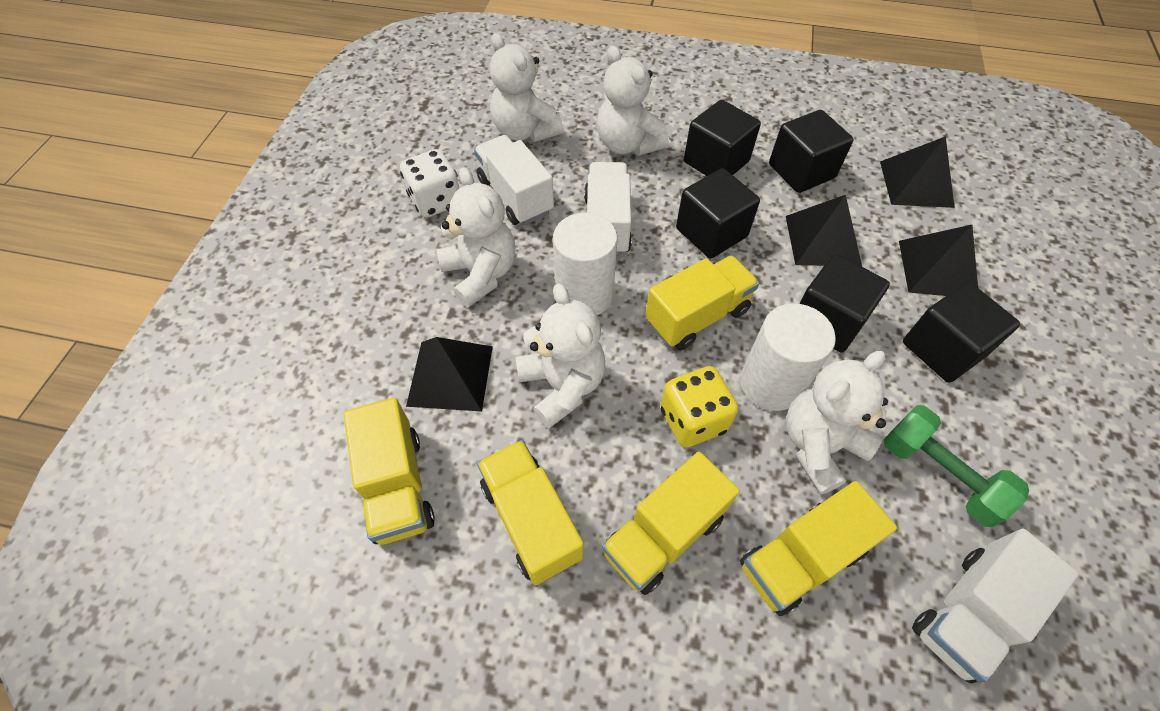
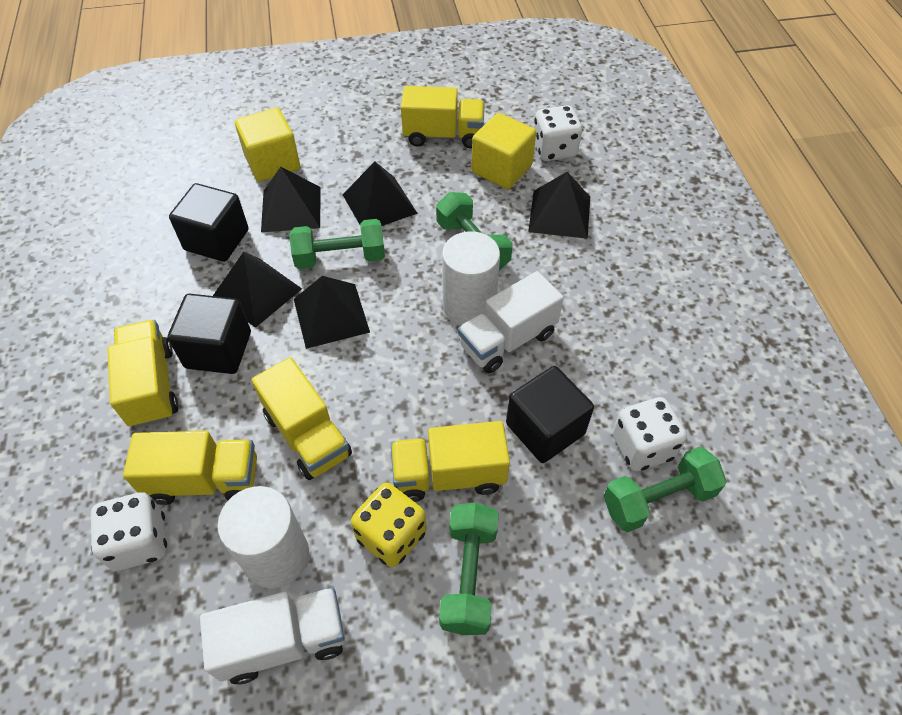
black cube: [676,168,760,259] [684,100,761,176] [769,110,853,193] [799,254,890,352] [903,282,1020,383] = 5 -> [168,294,251,374] [169,183,249,262] [506,366,594,463] = 3
black pyramid: [406,337,493,412] [786,195,862,266] [880,136,955,208] [899,225,978,296] = 4 -> [213,252,302,328] [261,167,320,232] [294,276,370,349] [343,162,418,226] [528,172,590,239] = 5
green dumbbell: [884,405,1029,527] = 1 -> [289,219,385,269] [436,192,512,271] [439,502,499,635] [604,447,727,532] = 4
white dice: [400,149,459,218] = 1 -> [91,492,167,571] [534,105,582,161] [612,397,687,471] = 3
white teddy bear: [437,167,515,308] [490,33,564,142] [515,283,605,428] [597,46,669,156] [786,351,888,494] = 5 -> none = 0
white truck: [474,135,554,225] [584,162,632,255] [912,529,1079,683] = 3 -> [200,587,345,685] [458,271,564,373] = 2
yellow cube: none = 0 -> [235,108,300,182] [471,113,536,189] = 2

